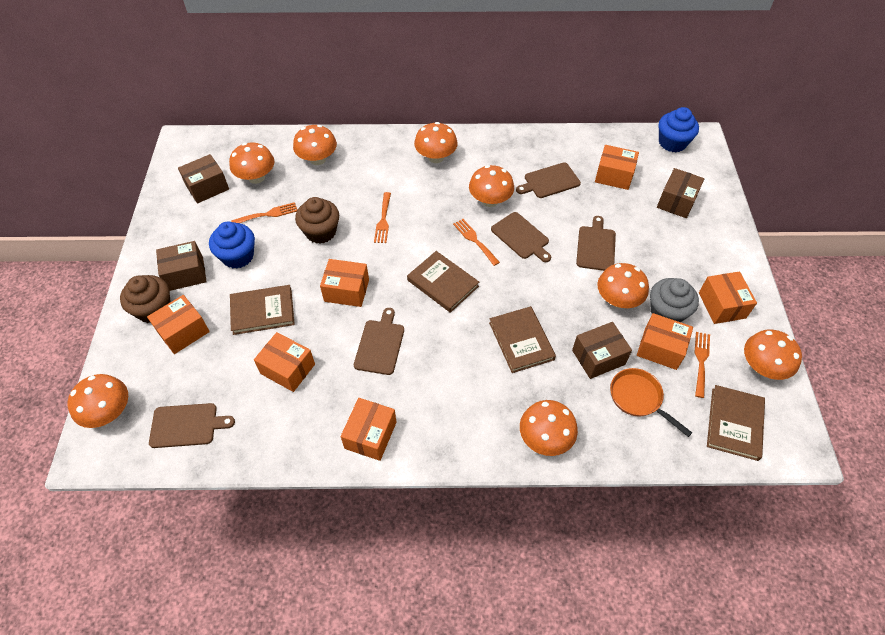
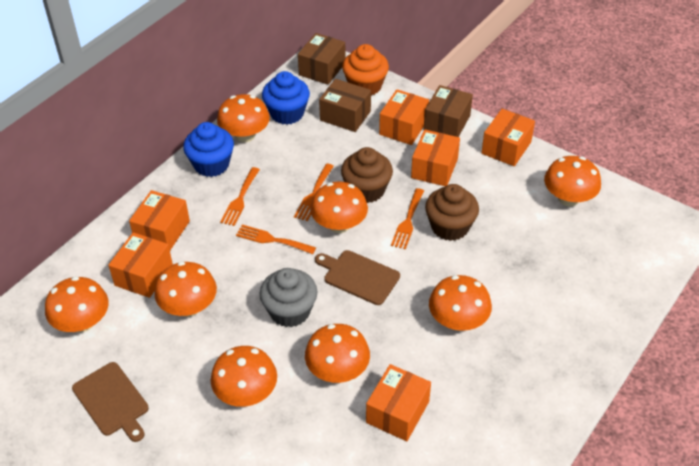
brown book: [230,285,295,335] [407,251,479,313] [489,306,556,373] [707,385,765,461] = 4 -> none = 0
brown box: [156,241,207,291] [178,154,229,203] [572,322,632,379] [657,168,704,218] = 4 -> [298,33,346,85] [319,79,371,132] [424,85,473,137] = 3
brown cutting board: [149,403,235,448] [354,308,404,375] [491,212,551,262] [516,163,581,198] [576,216,616,271] = 5 -> [72,362,149,442] [315,250,400,305] = 2
orange box: [147,295,210,354] [254,332,315,392] [320,259,369,307] [340,398,396,461] [595,145,639,190] [637,313,693,370] [699,271,757,324] = 7 -> [108,232,173,298] [129,190,190,250] [366,364,431,441] [379,89,429,145] [411,130,460,186] [481,109,535,166] = 6
orange cupcake: none = 0 -> [342,44,389,96] = 1
orange pan: [610,368,692,437] = 1 -> none = 0

